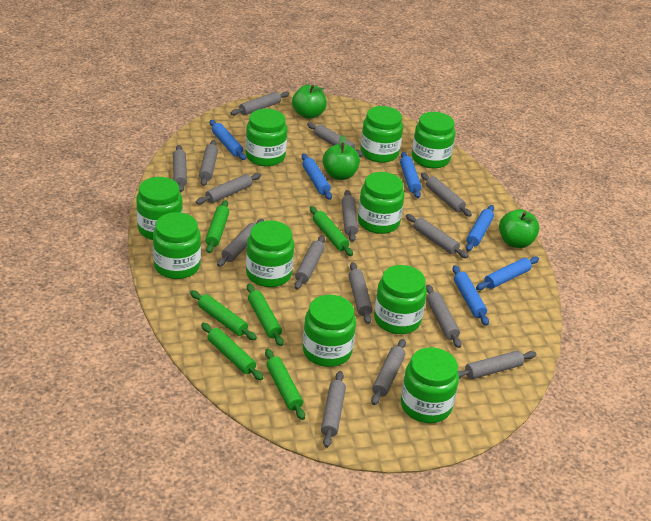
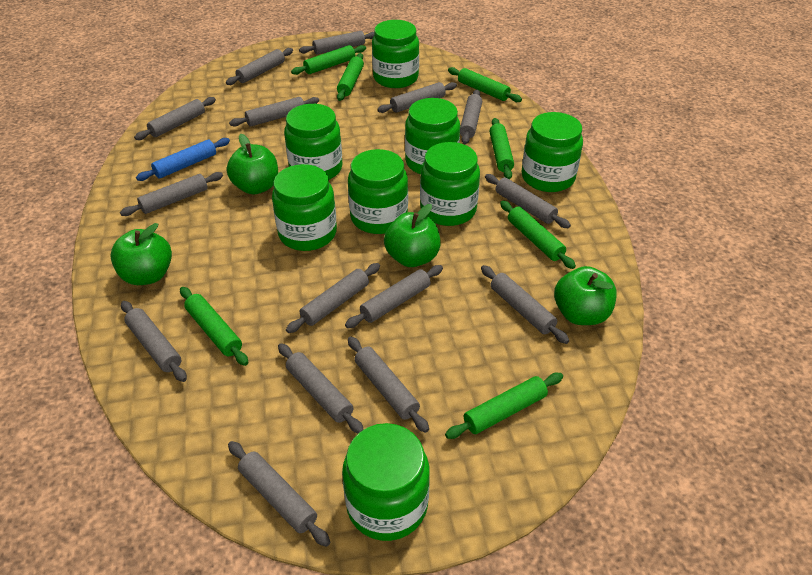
blue rolling pin: [210,120,246,160] [302,154,332,200] [400,152,422,198] [452,265,489,326] [466,205,494,251] [476,257,539,290] = 6 -> [136,138,230,181] = 1
green apple: [292,85,327,119] [323,135,360,180] [499,209,539,248] = 3 -> [110,223,172,285] [226,134,278,194] [384,204,440,267] [554,266,617,325] = 4
green jar: [136,177,183,240] [153,212,201,279] [246,109,287,166] [246,220,294,287] [303,295,356,367] [358,172,404,234] [360,106,403,163] [374,265,427,334] [401,347,459,423] [412,112,455,168] = 10 -> [272,164,337,251] [284,104,343,180] [342,423,430,541] [348,149,408,234] [372,20,419,88] [405,98,460,174] [420,142,480,226] [521,112,583,192] = 8
green rolling pin: [190,290,257,340] [201,323,263,380] [205,200,229,253] [247,284,284,346] [265,348,305,420] [310,206,353,256] = 6 -> [180,287,248,366] [291,45,366,75] [337,53,364,101] [445,373,563,439] [448,67,522,102] [490,118,514,179] [500,201,576,269] = 7

